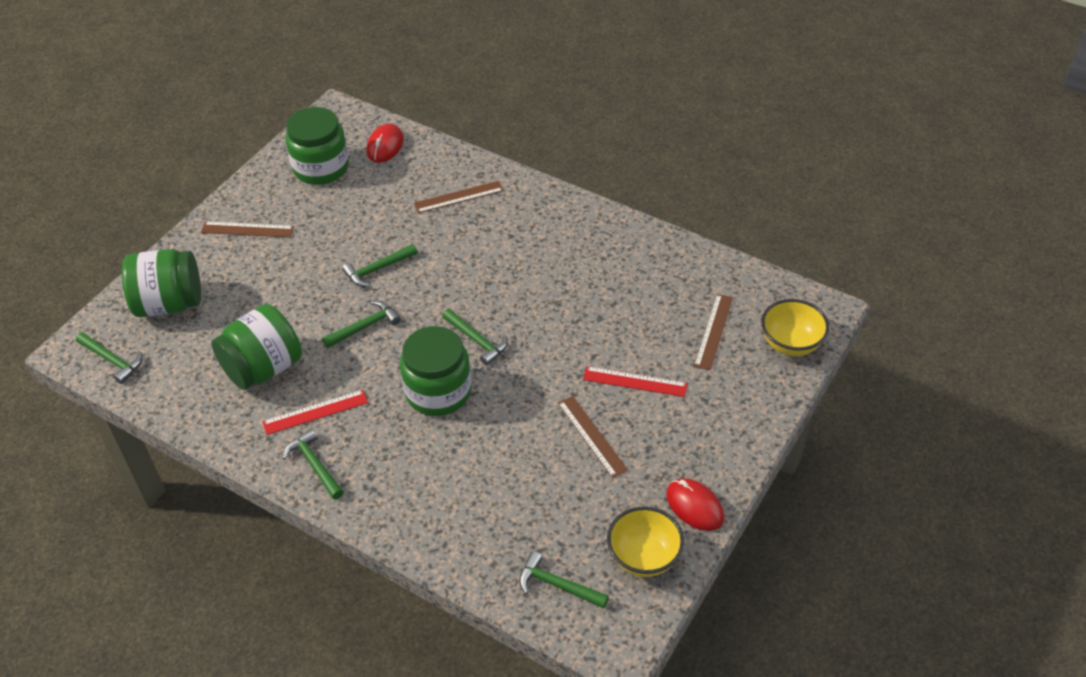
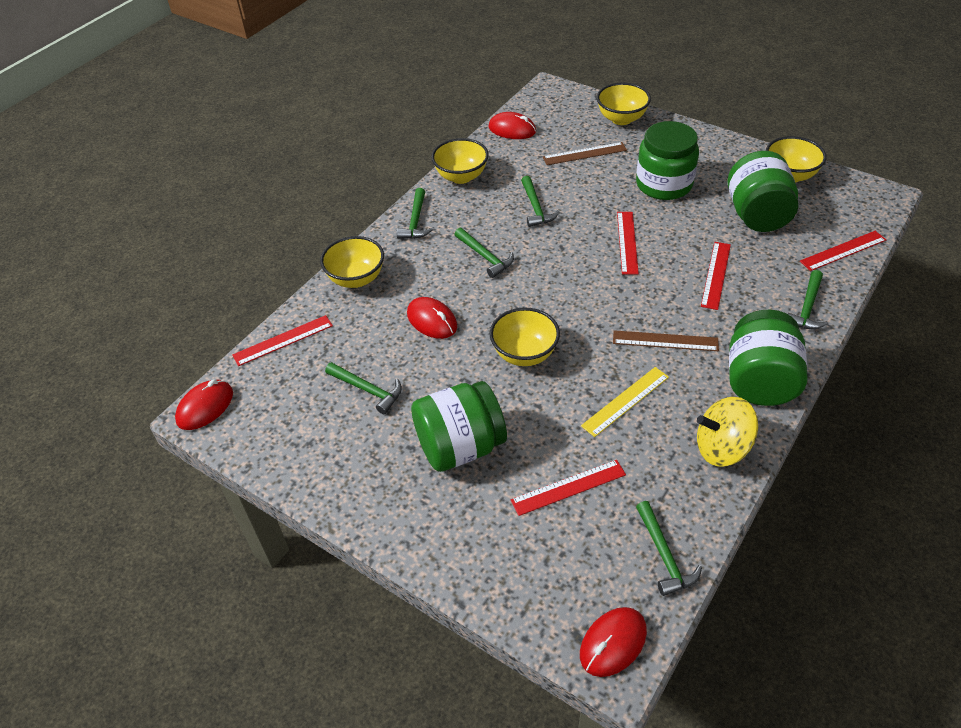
brown ruler: [201,221,294,238] [414,181,504,213] [558,396,628,478] [694,294,733,370] = 4 -> [543,142,627,165] [613,330,719,351] = 2
red mouse: [366,124,404,163] [666,478,724,531] = 2 -> [175,379,233,430] [407,297,457,339] [488,112,536,139] [580,607,647,677] = 4
red ruler: [262,390,368,435] [583,366,688,397] = 2 -> [232,315,333,366] [511,460,626,516] [617,212,639,275] [701,242,731,310] [800,231,886,271] = 5
yellow bowl: [607,506,684,577] [761,299,829,356] = 2 -> [320,236,384,288] [431,138,489,184] [490,307,560,366] [597,83,651,125] [766,136,826,183] = 5
yellow ruler: none = 0 -> [581,367,669,437] = 1
yellow spinning top: none = 0 -> [697,397,758,467] = 1

